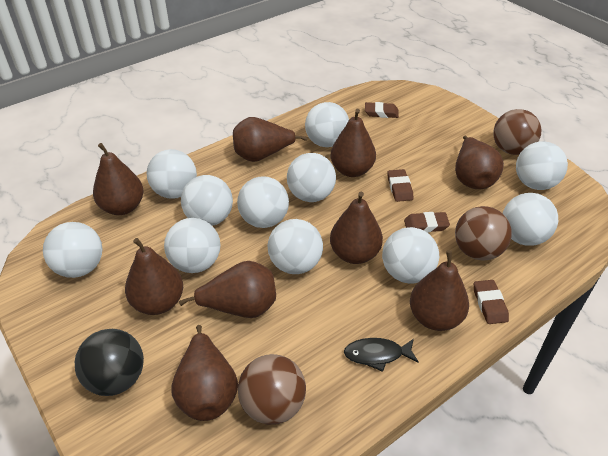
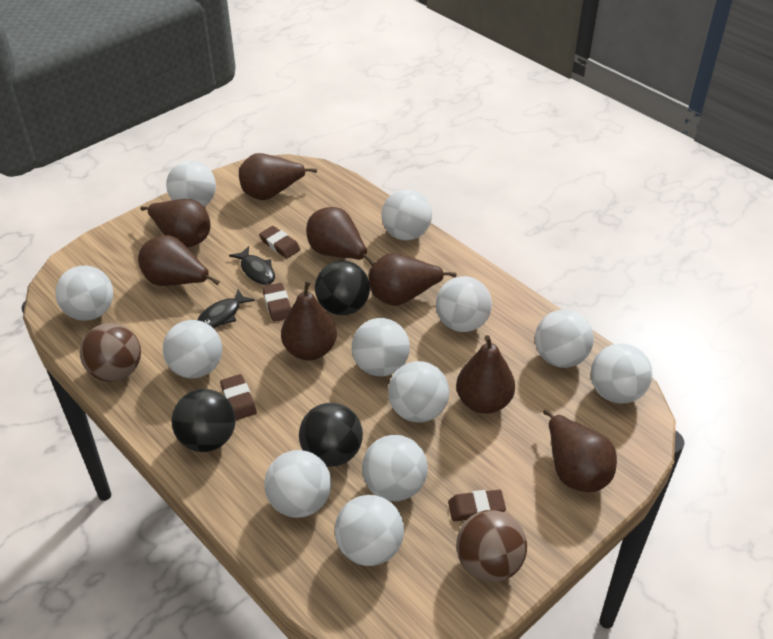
black ball: [75,329,144,396] = 1 -> [171,389,236,452] [299,403,363,467] [315,261,370,315] = 3
black fish: [344,338,419,372] = 1 -> [198,290,255,328] [229,246,275,285] = 2
brown ball: [238,354,306,425] [455,206,512,261] [493,109,541,155] = 3 -> [80,323,141,382] [456,510,527,582] = 2
brown pear: [93,143,144,215] [125,238,183,315] [171,325,238,421] [179,261,276,318] [233,117,307,162] [330,192,383,264] [331,109,376,177] [410,250,469,331] [455,136,504,189] = 9 -> [138,235,220,286] [140,199,211,248] [239,153,317,200] [281,280,337,360] [306,207,375,266] [369,253,457,306] [456,335,515,414] [543,409,617,492] = 8
white ball: [43,222,102,278] [147,149,197,199] [164,218,221,273] [181,175,233,226] [237,176,289,228] [268,219,323,274] [287,153,336,202] [305,102,349,147] [382,227,439,284] [503,193,558,246] [516,141,568,190] = 11 -> [55,266,113,321] [163,320,222,378] [166,160,216,207] [264,450,331,518] [335,495,404,566] [352,318,410,376] [362,435,428,501] [382,190,432,241] [388,361,449,423] [436,276,492,332] [535,310,594,368] [591,343,653,404] = 12

